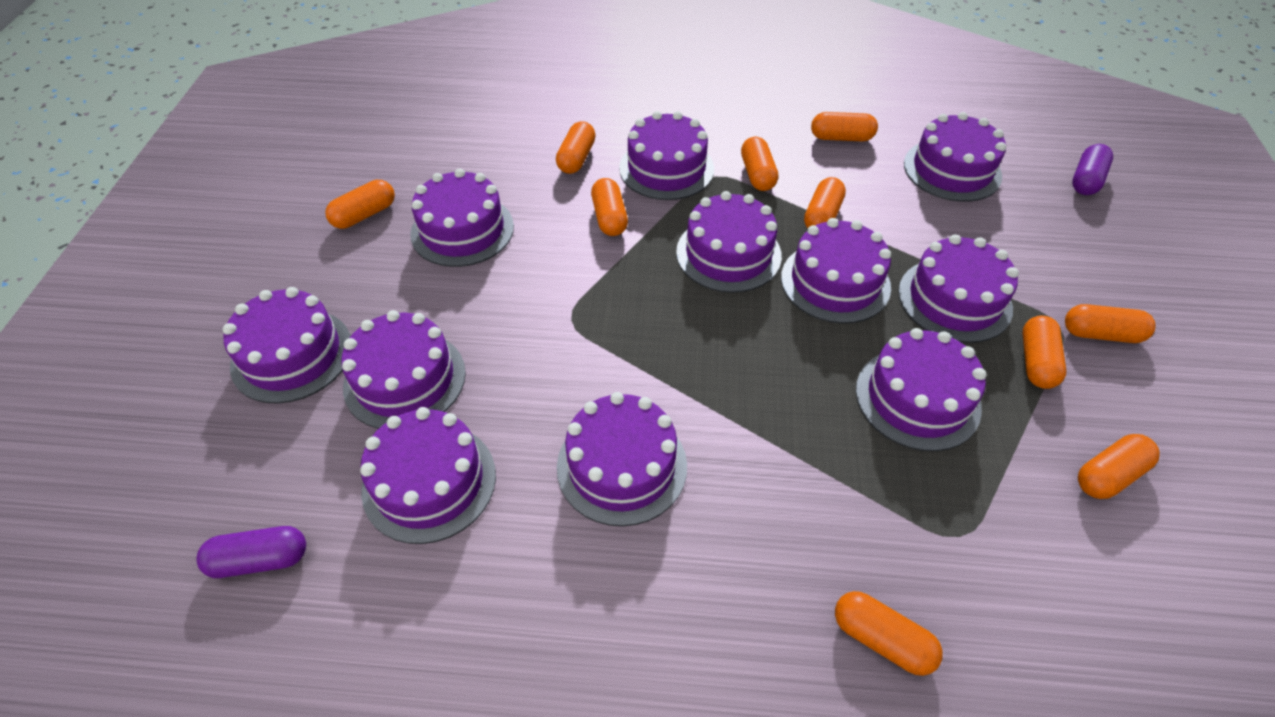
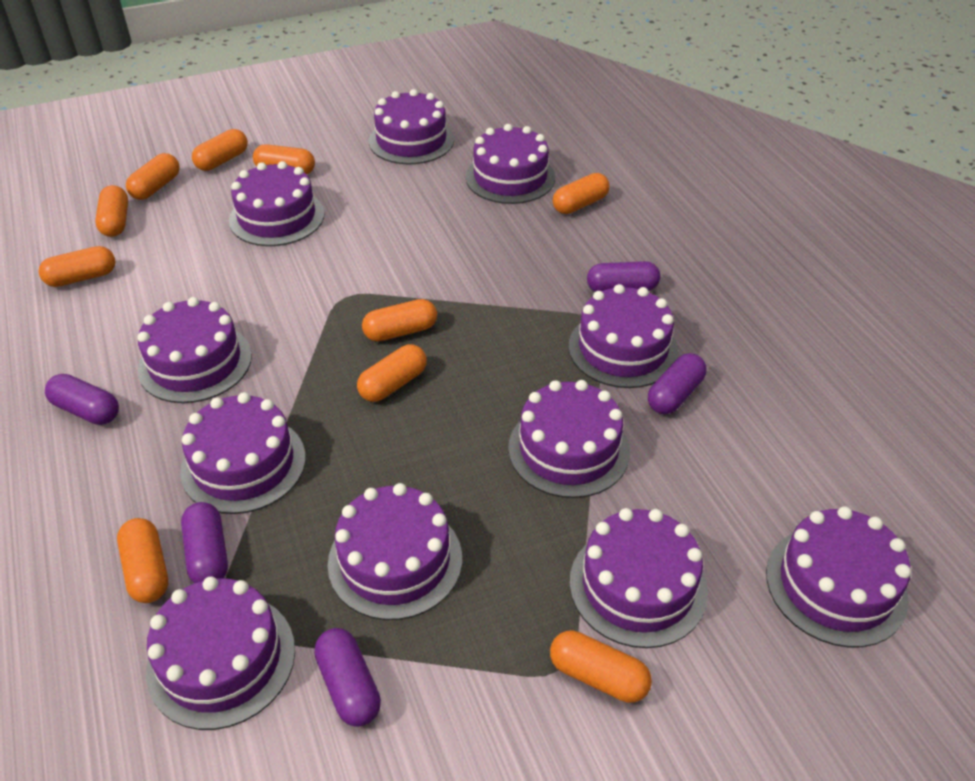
purple capsule: [196,526,306,578] [1072,144,1113,195] = 2 -> [45,374,119,425] [181,502,228,583] [314,628,381,727] [587,261,660,292] [648,353,707,414] = 5

